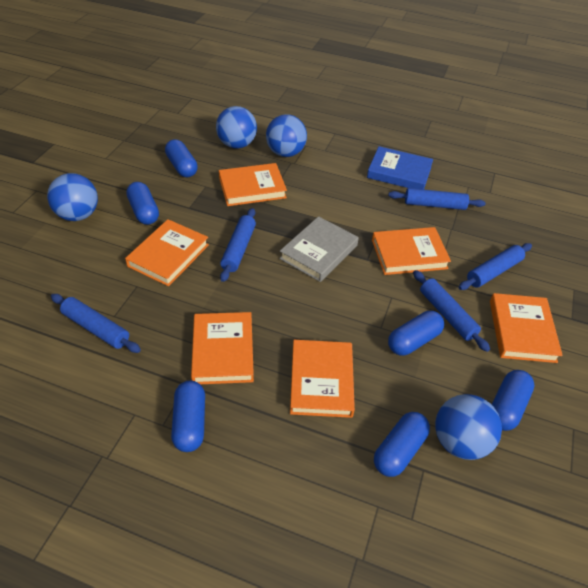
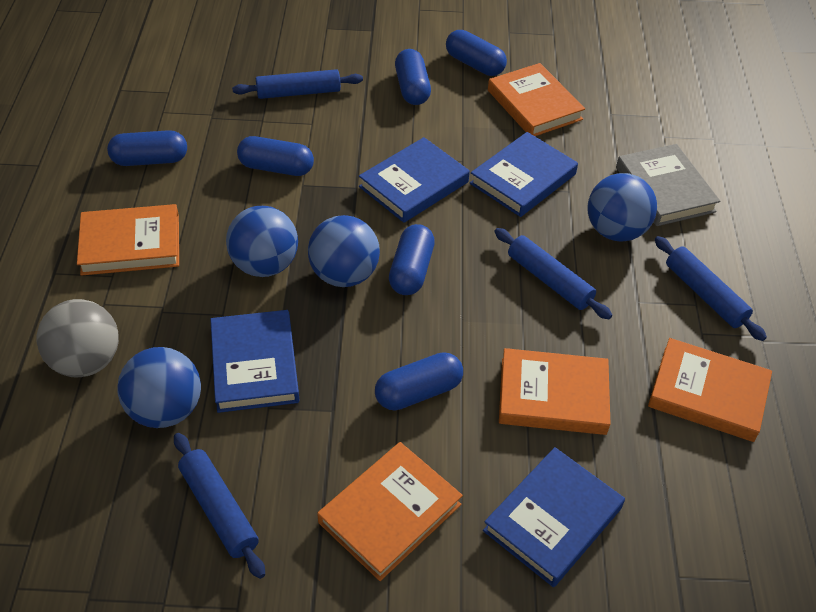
blue book: [367,146,433,190] = 1 -> [210,310,299,413] [359,137,470,223] [470,132,578,217] [483,447,625,587] = 4
blue rolling pin: [51,294,141,353] [220,208,256,282] [388,188,486,210] [413,270,490,352] [458,243,532,290] = 5 -> [174,433,265,579] [232,69,363,99] [494,228,612,319] [655,236,767,341] = 4
grey ball: none = 0 -> [37,299,119,377] = 1
orange book: [125,219,209,286] [191,312,254,384] [219,163,287,206] [290,340,355,418] [372,227,451,275] [490,293,563,363] = 6 -> [77,204,179,276] [317,442,463,581] [488,63,585,136] [499,348,610,435] [648,338,772,442] = 5

